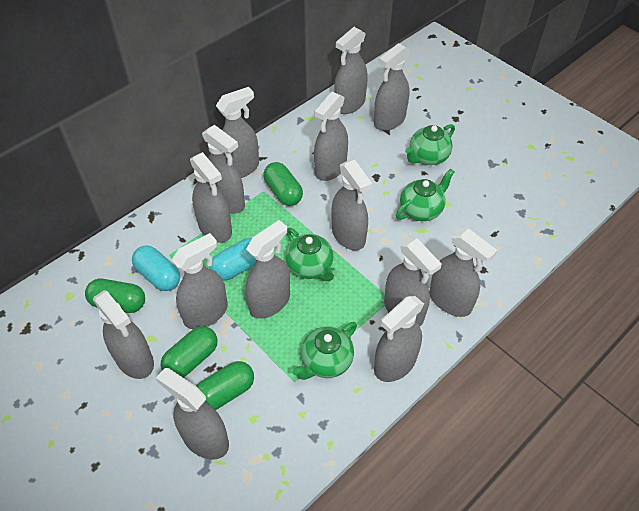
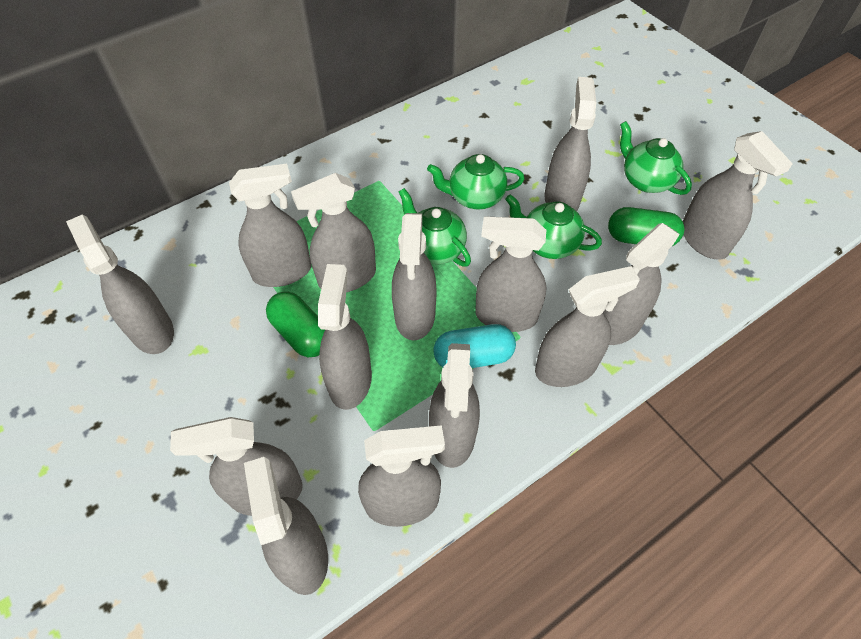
green capsule: [85,279,145,313] [161,326,217,377] [196,361,254,410] [263,162,303,206] = 4 -> [266,291,325,357] [608,207,684,246] = 2
turquoise capsule: [132,246,180,291] [210,238,256,281] = 2 -> [434,324,516,368] = 1

